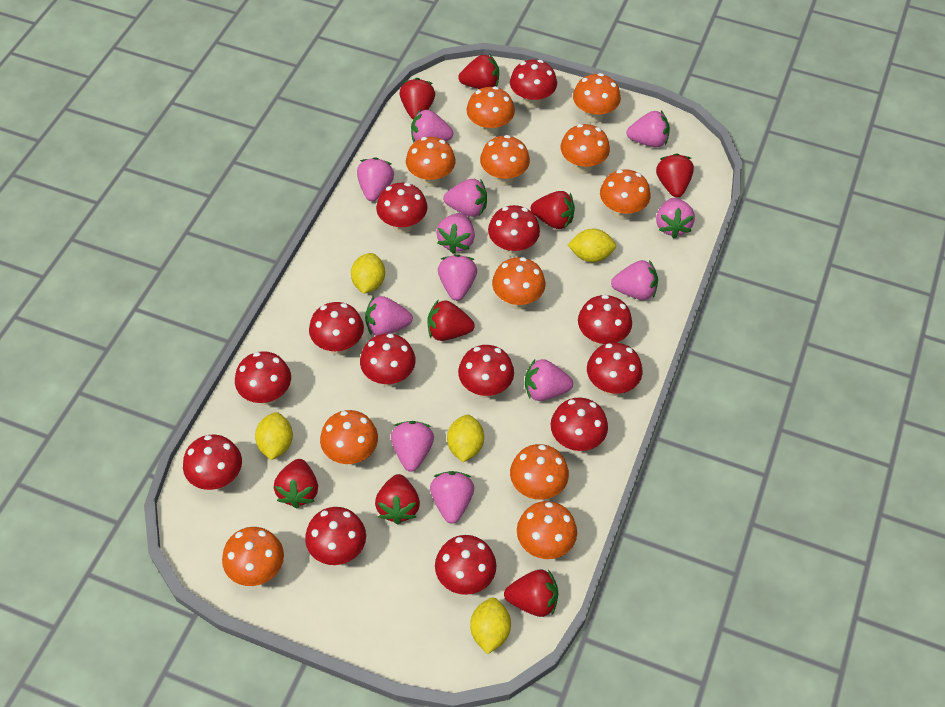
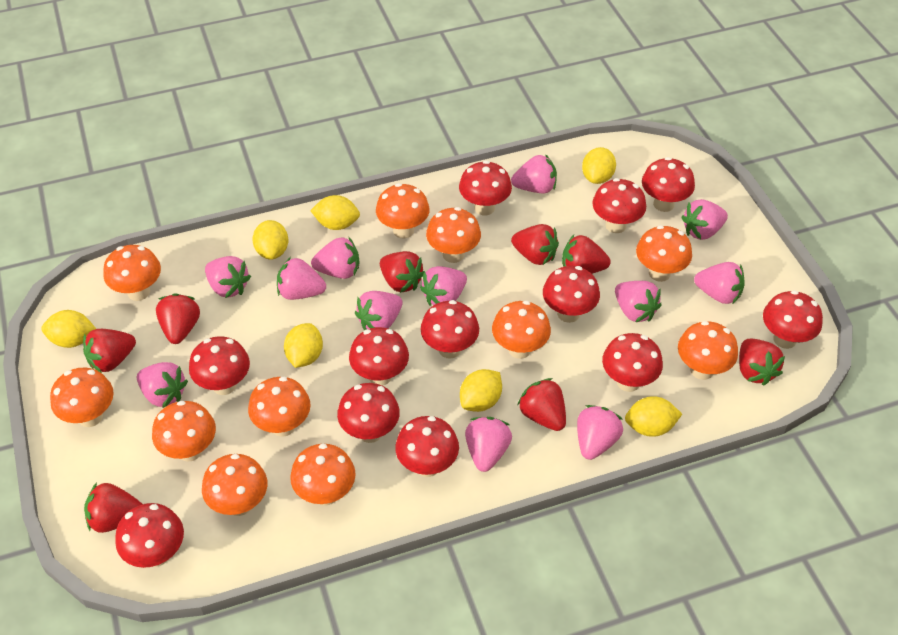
red mushroom: [183,434,242,490] [235,351,291,405] [305,507,366,565] [309,302,364,355] [360,333,416,387] [376,183,428,234] [435,535,496,595] [458,345,514,398] [488,205,540,257] [510,60,557,109] [551,398,608,452] [578,295,632,347] [587,343,643,396] = 13 -> [115,503,184,568] [189,336,250,395] [337,383,400,443] [349,327,409,385] [395,416,459,477] [421,300,479,359] [459,161,512,215] [543,266,600,323] [592,178,646,233] [602,333,663,392] [642,157,695,212] [763,290,823,349] = 12
yellow lemon: [255,412,293,460] [351,253,385,294] [447,414,484,462] [470,598,511,654] [568,229,616,262] = 5 -> [41,310,96,348] [252,220,288,260] [284,323,323,368] [310,195,360,230] [460,369,502,412] [582,147,616,184] [625,396,682,437] = 7

